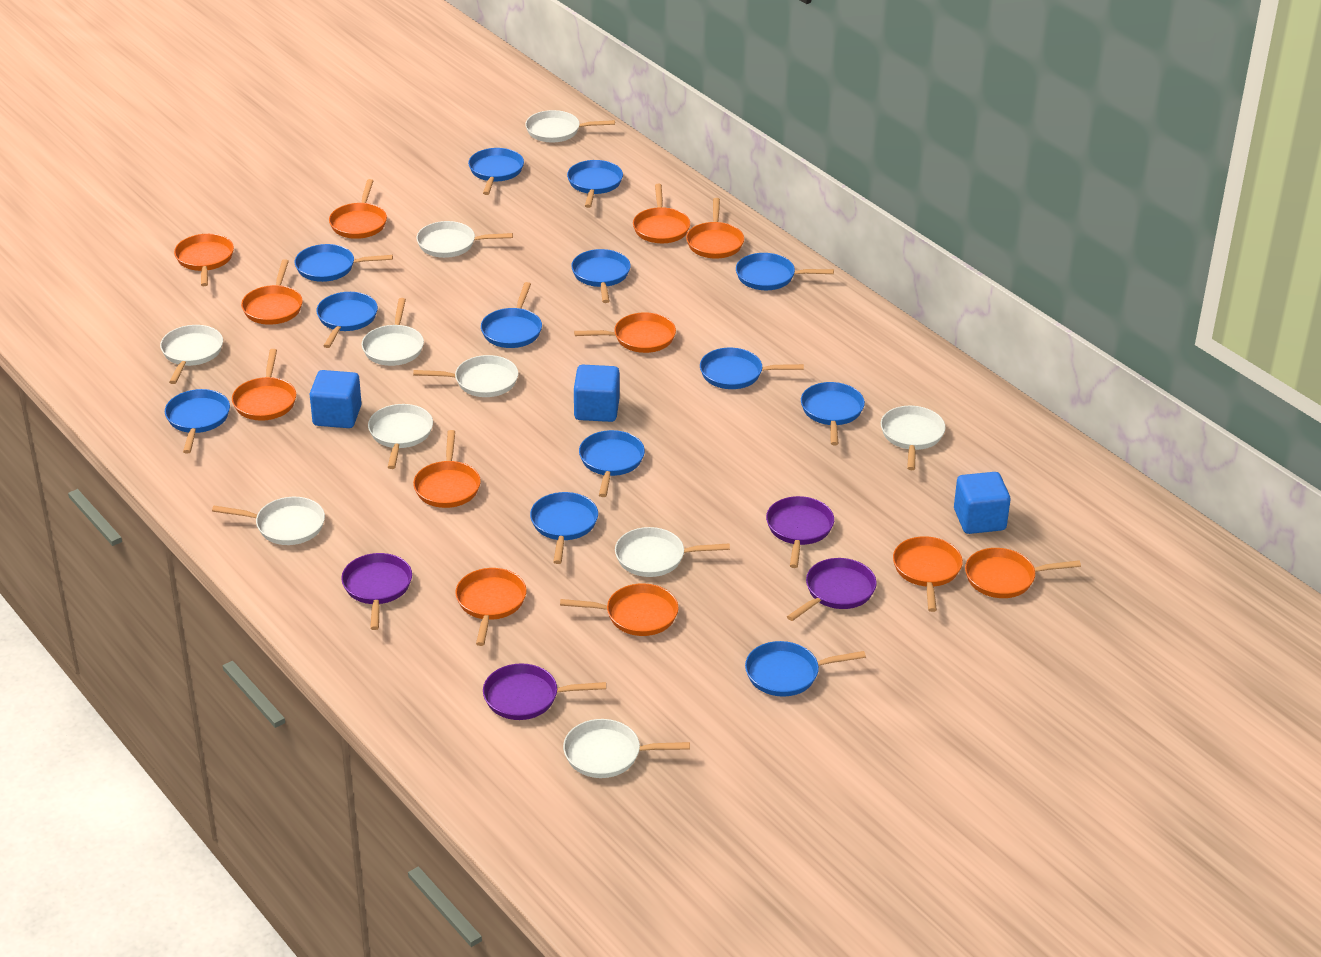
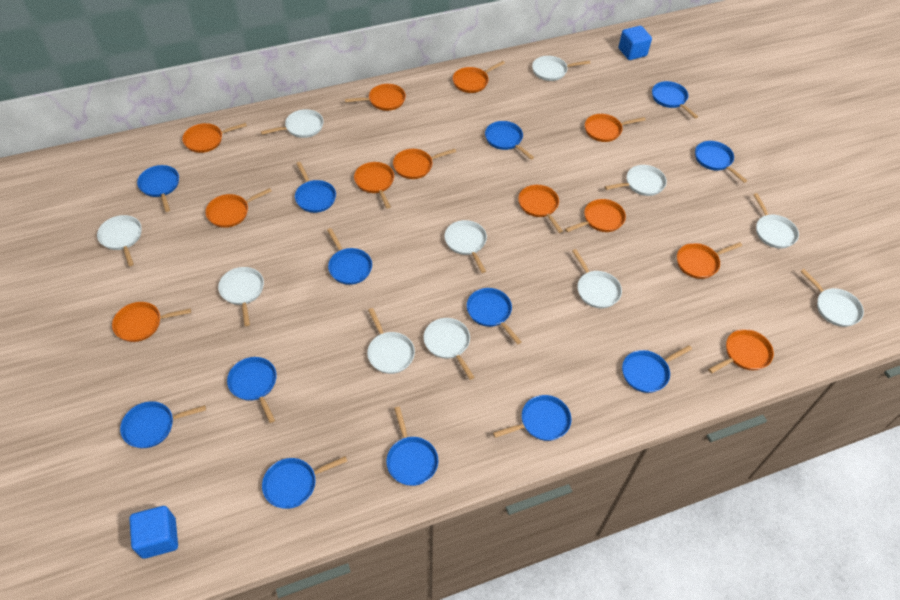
blue cube: [310,370,362,428] [574,365,620,422] [954,472,1010,534] = 3 -> [129,506,178,559] [619,26,652,60] = 2
purple pan: [341,553,412,630] [483,664,606,720] [766,496,834,568] [787,558,877,621] = 4 -> none = 0
white pan: [160,325,223,384] [212,497,325,545] [362,298,424,366] [368,404,433,469] [413,355,518,397] [416,221,513,258] [525,110,615,143] [563,719,690,778] [615,527,730,577] [881,406,946,470] = 10 -> [97,215,142,266] [218,267,264,326] [261,109,324,138] [367,308,415,374] [424,318,475,380] [444,220,487,273] [532,56,590,81] [572,249,622,308] [605,165,667,196] [753,193,799,248] [800,269,864,327] = 11

